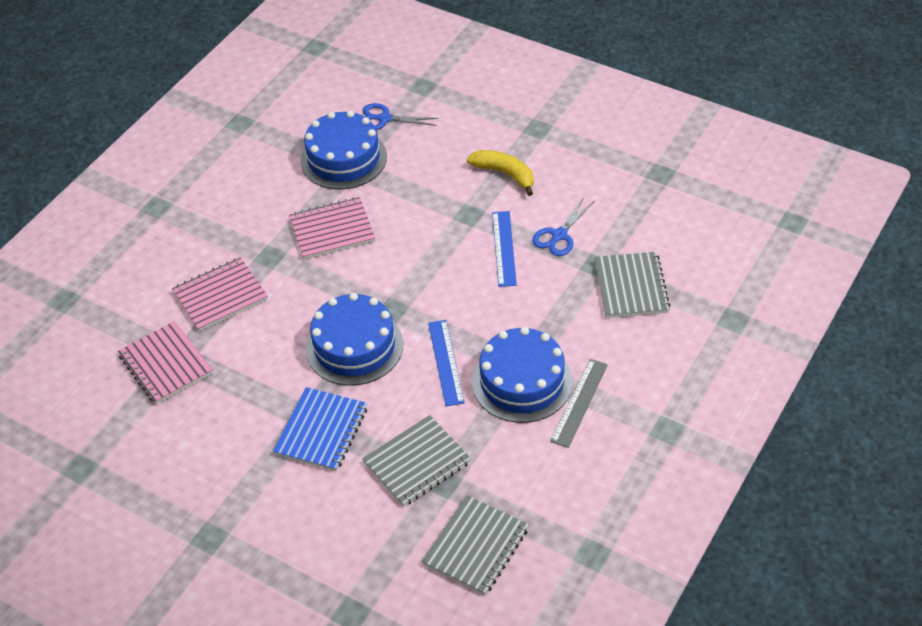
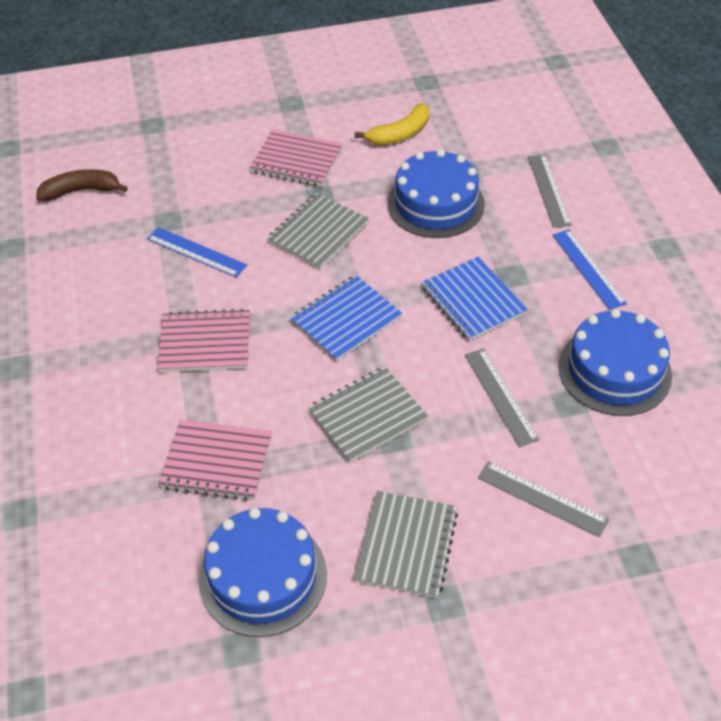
blue notebook: [273,387,367,471] = 1 -> [290,275,402,361] [421,257,528,341] = 2
blue scissors: [362,103,439,130] [532,197,595,256] = 2 -> none = 0
brown banana: none = 0 -> [36,169,128,201] = 1
grey ruler: [550,359,608,448] = 1 -> [465,349,539,447] [478,461,609,538] [528,155,572,228] = 3

